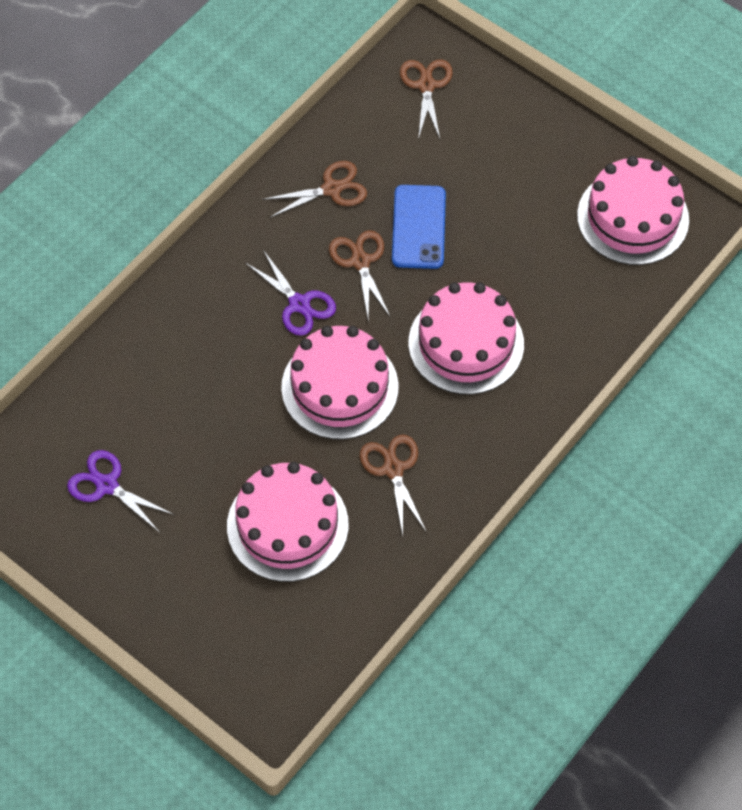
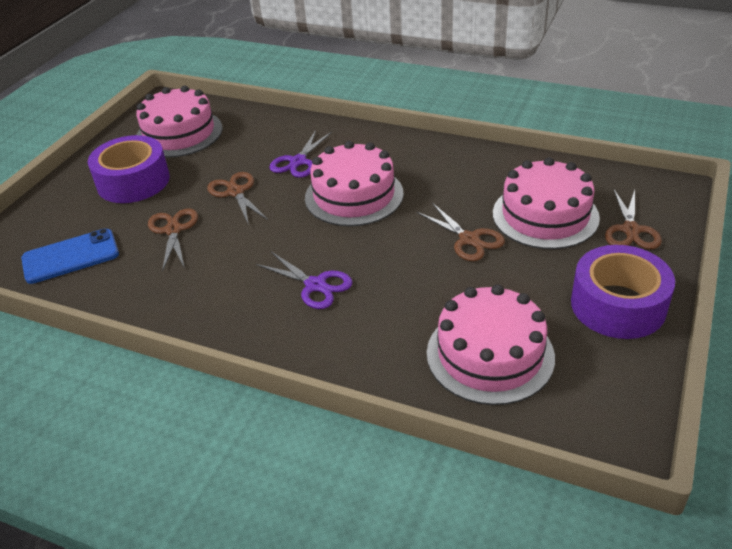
purple tape: none = 0 -> [88,135,170,203] [571,245,675,339] = 2

